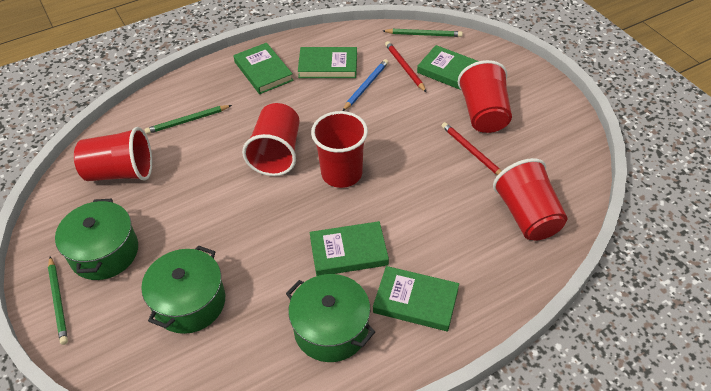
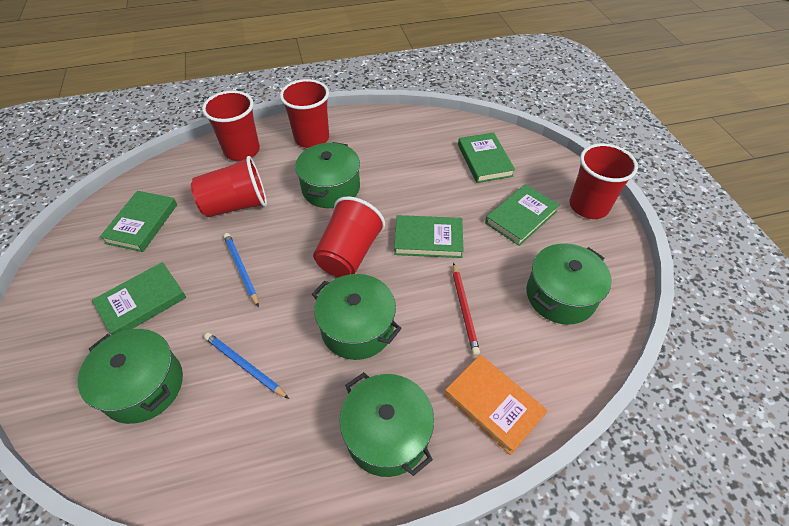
blue pencil: [343,59,388,111] = 1 -> [204,333,289,399] [224,233,259,307] = 2
green pencil: [48,256,68,345] [145,105,232,134] [383,29,463,37] = 3 -> none = 0
green pot: [55,199,138,280] [141,245,225,334] [286,274,375,362] = 3 -> [78,329,183,424] [295,142,360,208] [312,274,402,360] [340,372,434,477] [527,243,612,325] = 5
orange book: none = 0 -> [444,355,547,455] = 1
red pencil: [385,41,426,92] [442,122,501,175] = 2 -> [453,263,480,355] = 1

